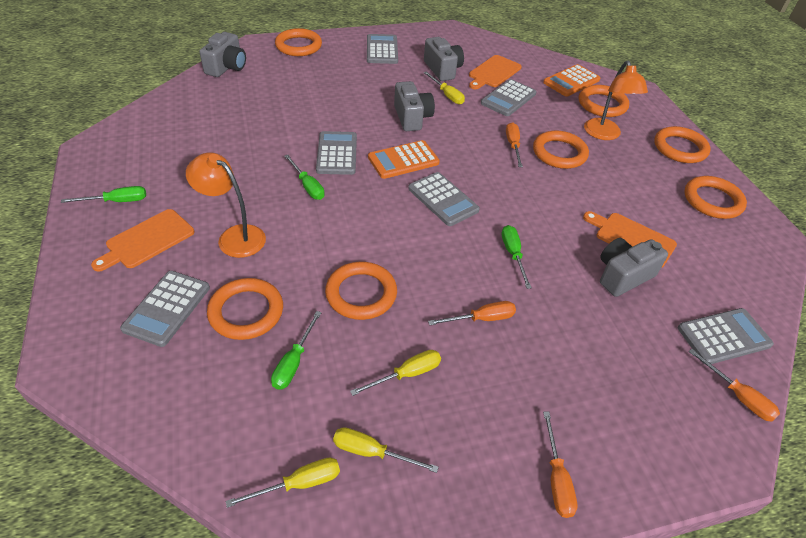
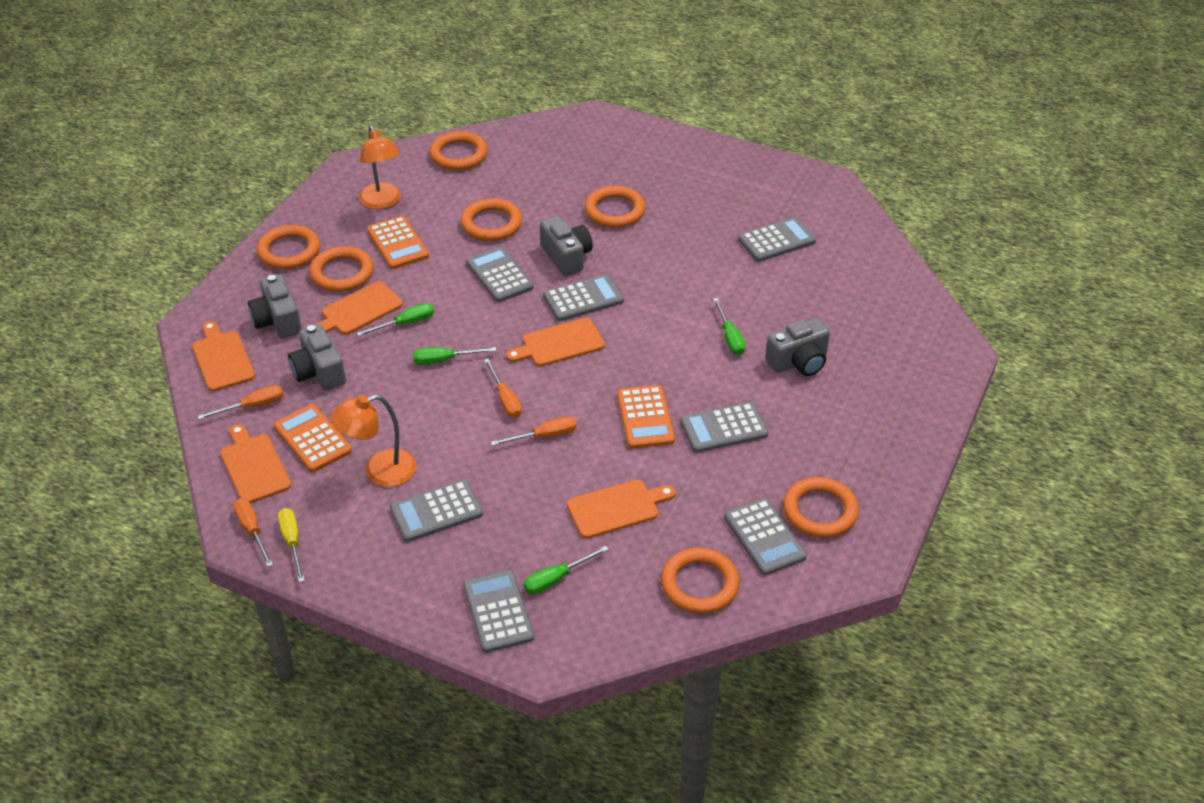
grey calculator: [120,271,210,347] [316,131,357,175] [367,34,398,64] [408,172,480,226] [481,79,537,116] [678,308,774,365] = 6 -> [390,480,483,542] [463,570,534,653] [466,247,534,302] [543,274,624,321] [680,402,768,453] [724,498,807,575] [738,217,816,262] = 7
orange calculator: [368,140,440,179] [543,64,600,97] = 2 -> [273,404,352,472] [367,216,429,269] [617,385,675,449] = 3
orange cutting board: [91,209,194,272] [469,55,522,89] [583,211,677,268] = 3 -> [192,321,255,391] [220,424,291,504] [315,281,403,335] [506,318,605,366] [567,480,676,539] = 5
yellow screwdriver: [226,458,340,508] [333,427,438,473] [350,350,441,396] [424,71,465,104] = 4 -> [278,508,305,582] = 1

